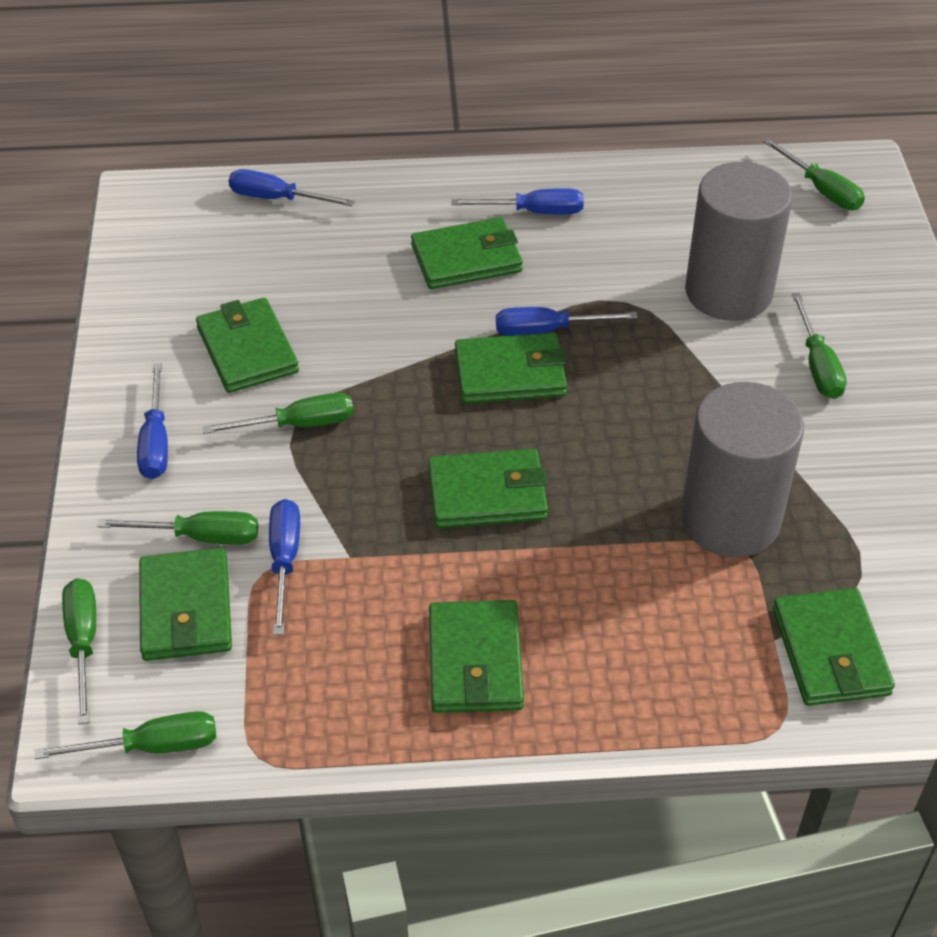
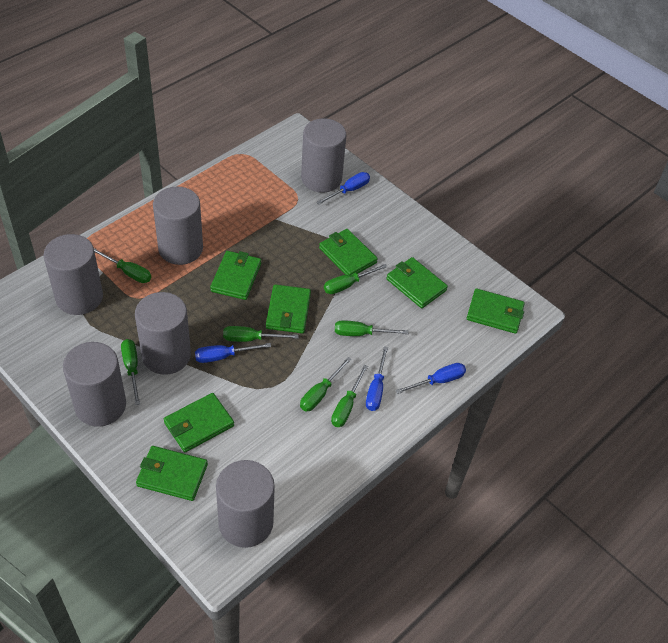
blue screwdriver: [137,363,168,479] [229,169,355,206] [269,499,300,635] [452,188,584,214] [496,307,638,336] = 5 -> [195,343,271,363] [317,172,370,204] [366,347,388,411] [396,363,466,394] = 4
green screwdriver: [35,711,216,759] [62,578,96,724] [97,511,258,545] [202,393,354,434] [763,138,865,210] [792,293,847,399] = 6 -> [94,248,151,283] [121,339,140,405] [223,326,299,342] [300,357,352,412] [324,264,388,294] [331,365,368,427] [335,320,409,336] = 7
grey cylinder: [681,382,804,557] [685,162,793,321] = 2 -> [43,234,103,315] [63,342,126,427] [135,292,191,375] [153,187,203,265] [216,460,275,548] [301,118,346,192] = 6

